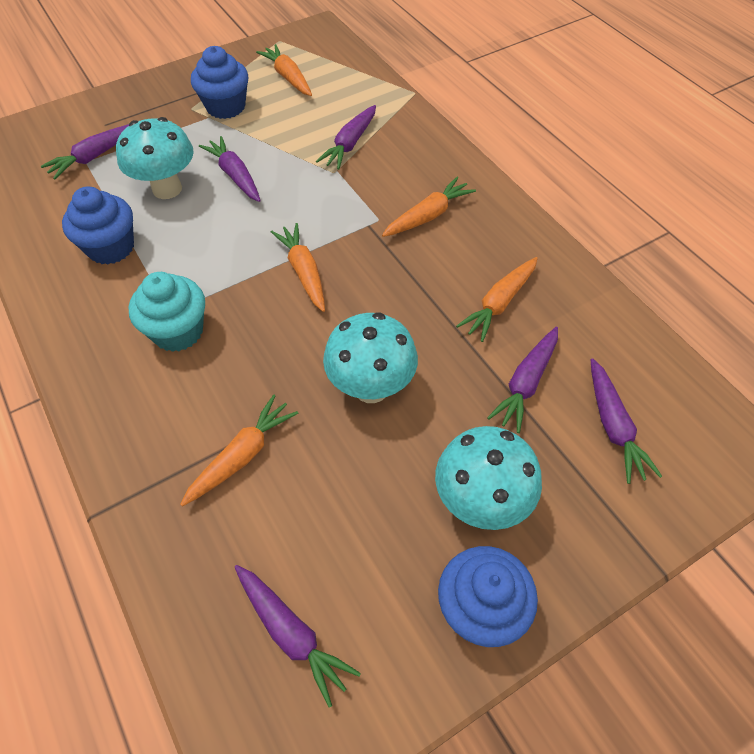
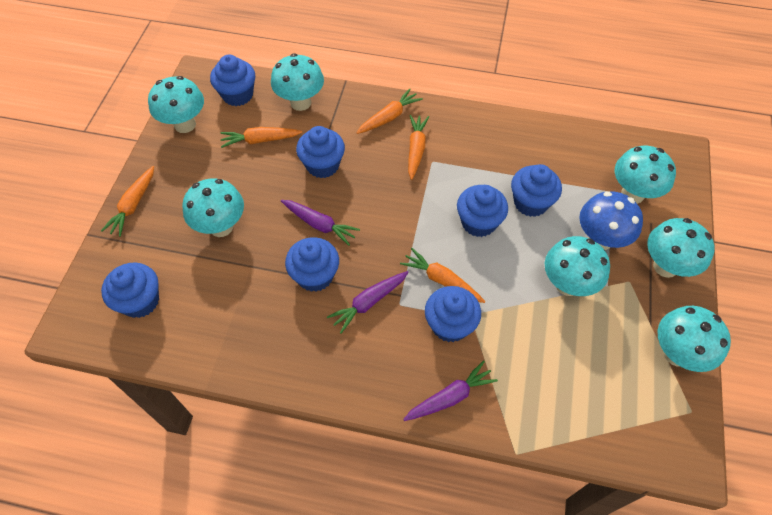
blue cupcake: [62,186,134,265] [191,46,248,119] [438,546,538,647] = 3 -> [101,263,159,318] [210,55,255,106] [285,237,339,292] [296,126,345,178] [425,286,481,342] [457,185,508,237] [511,164,562,217] = 7
blue mushroom: none = 0 -> [579,191,643,250] = 1
purple carrot: [41,124,129,179] [199,136,261,202] [235,565,361,707] [316,105,376,170] [487,327,558,433] [590,358,662,484] = 6 -> [281,200,360,246] [327,271,409,334] [403,360,498,421] = 3
turquoise cupcake: [129,272,205,352] = 1 -> none = 0
turquoise mushroom: [116,117,194,199] [323,312,418,403] [435,426,542,530] = 3 -> [148,76,204,133] [182,178,244,237] [271,53,324,111] [545,236,610,296] [614,146,676,204] [647,218,715,278] [658,306,731,372] = 7

